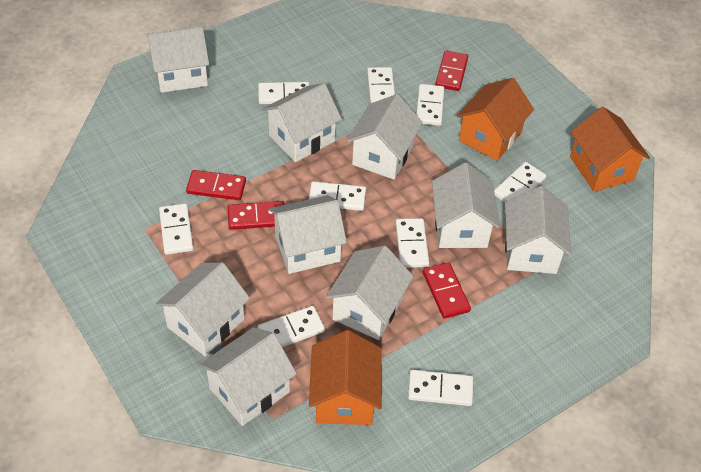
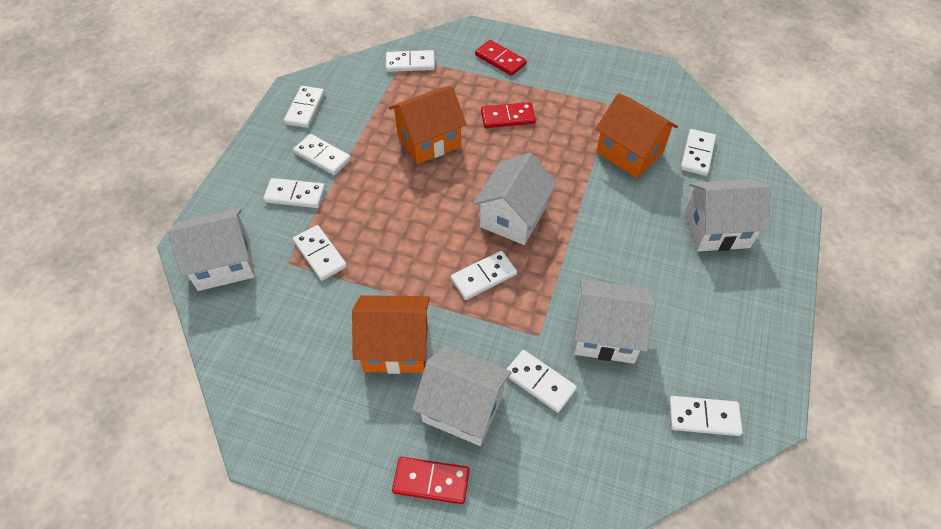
red domino: [186,170,246,200] [228,201,284,230] [423,262,471,319] [435,50,468,91] = 4 -> [392,457,470,504] [475,40,527,76] [481,102,536,128] = 3
white house: [147,26,209,93] [155,262,250,356] [199,327,297,426] [262,83,342,163] [269,195,347,274] [326,246,414,340] [347,94,423,180] [432,163,500,248] [505,186,571,274] = 9 -> [167,208,255,291] [412,345,512,446] [473,153,557,245] [574,279,656,364] [685,179,770,251] = 5

